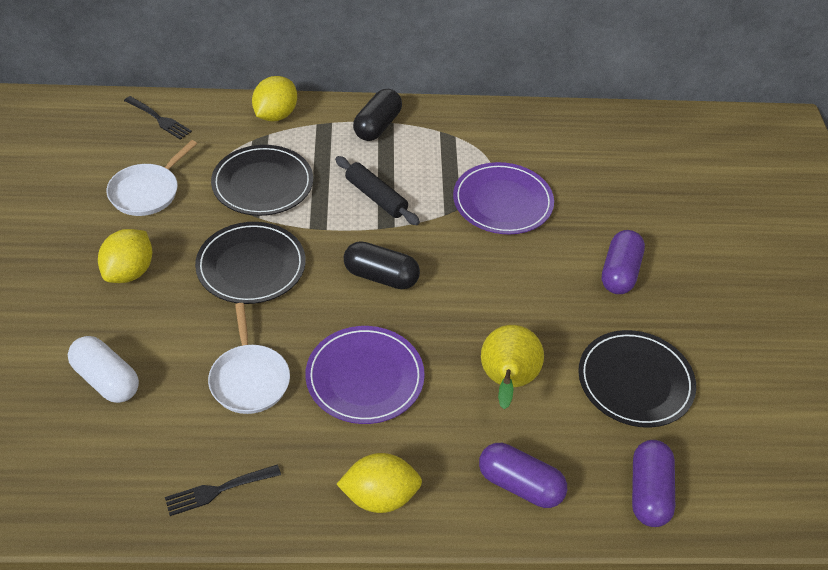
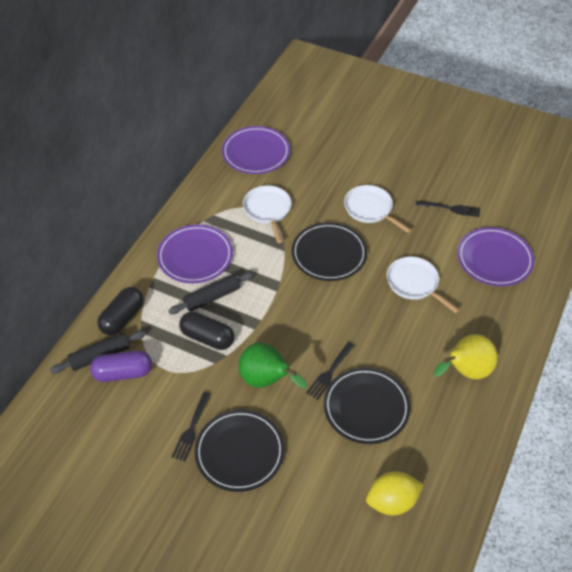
black fork: [124,96,192,140] [165,465,281,516] = 2 -> [172,392,211,461] [306,342,355,400] [416,201,480,217] = 3
black rolling pin: [335,156,420,225] = 1 -> [50,330,146,374] [169,272,254,314] = 2
green pear: none = 0 -> [239,342,307,389] = 1
purple capsule: [479,443,567,508] [602,230,645,294] [632,440,675,527] = 3 -> [90,350,152,382] = 1
purple plate: [305,326,425,424] [453,162,554,234] = 2 -> [157,225,233,283] [222,126,290,174] [457,227,535,286] = 3
white capsule: [68,336,139,403] = 1 -> none = 0
white pan: [107,140,197,216] [208,303,290,414] = 2 -> [243,185,292,243] [344,185,411,233] [387,256,460,313] = 3
yellow lemon: [98,229,153,283] [252,76,297,121] [337,453,422,513] = 3 -> [366,471,424,515] = 1

